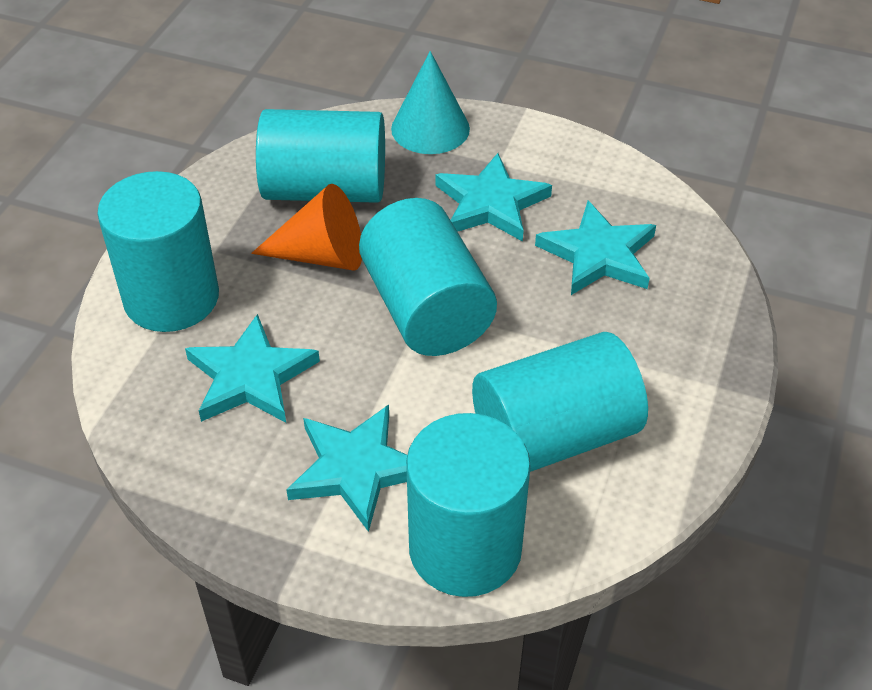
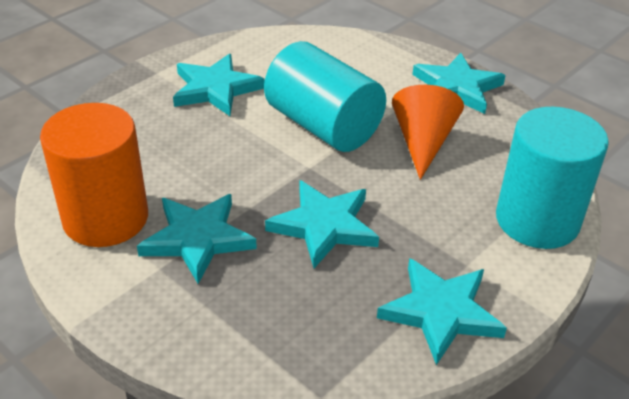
orange cylinder: none = 0 -> [40,103,148,247] = 1
turquoise cone: [391,51,470,154] = 1 -> none = 0
turquoise cylinder: [97,171,219,332] [256,109,385,203] [359,198,497,356] [406,413,531,597] [472,332,648,472] = 5 -> [264,41,386,152] [496,107,609,249] = 2
turquoise star: [185,314,320,423] [286,405,407,532] [435,153,552,242] [535,201,656,295] = 4 -> [137,194,257,284] [173,54,265,116] [265,180,379,268] [377,258,507,365] [412,53,506,114] = 5

